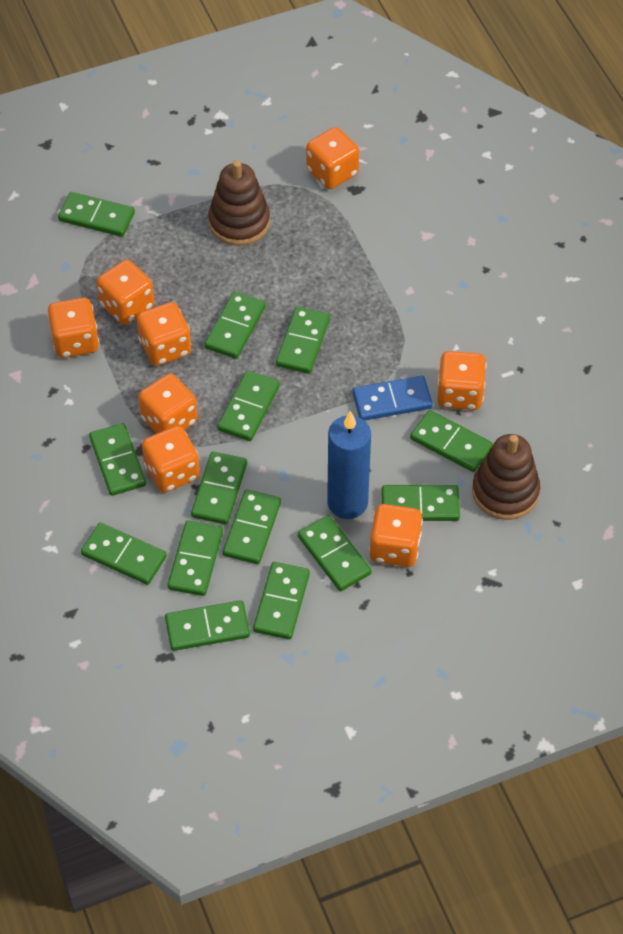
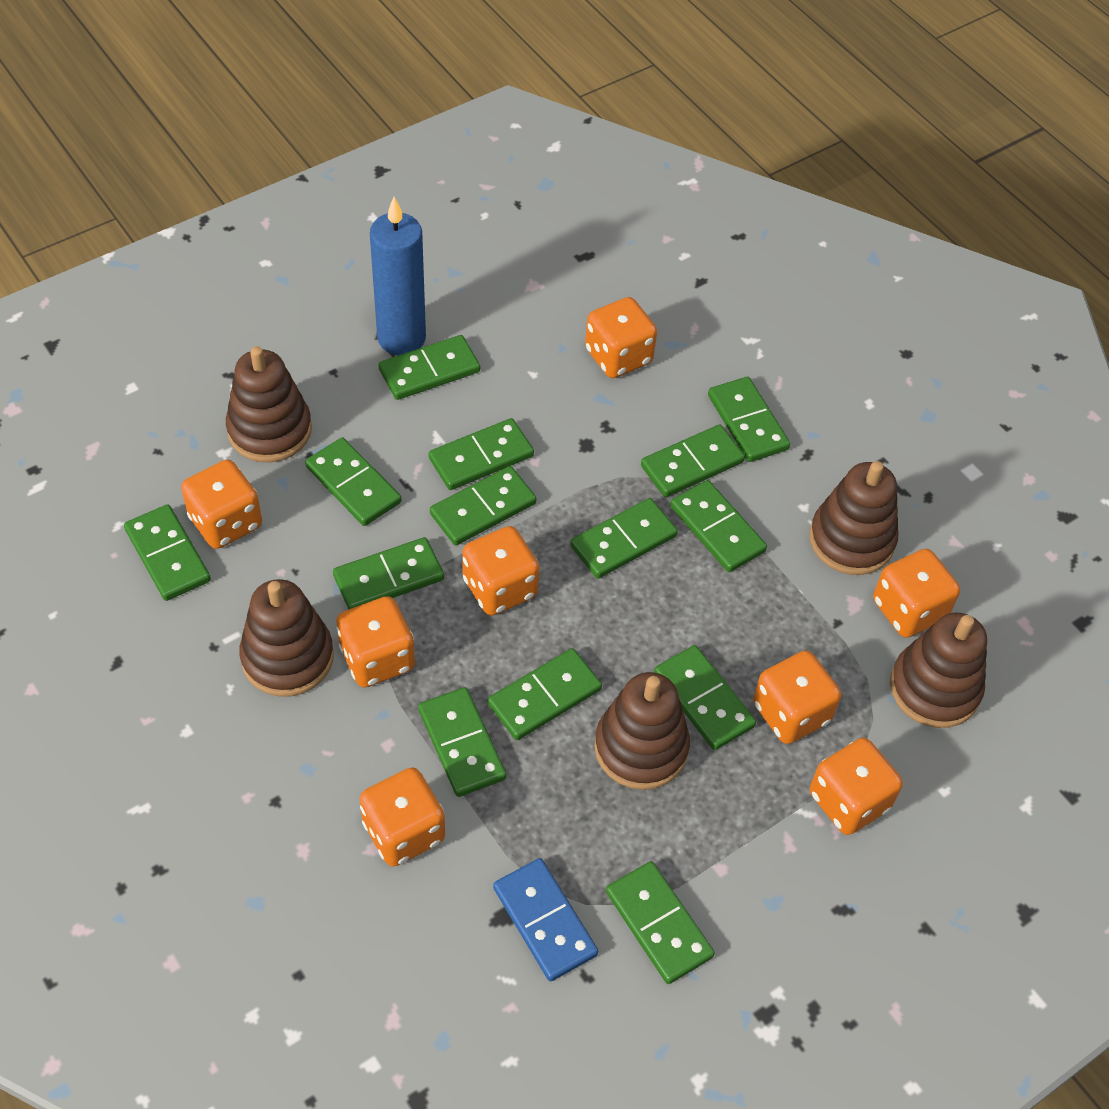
brown stacking toy: [208,160,270,246] [472,434,540,520] = 2 -> [226,346,312,462] [239,579,334,697] [594,672,690,790] [809,461,898,575] [890,612,987,728] = 5

